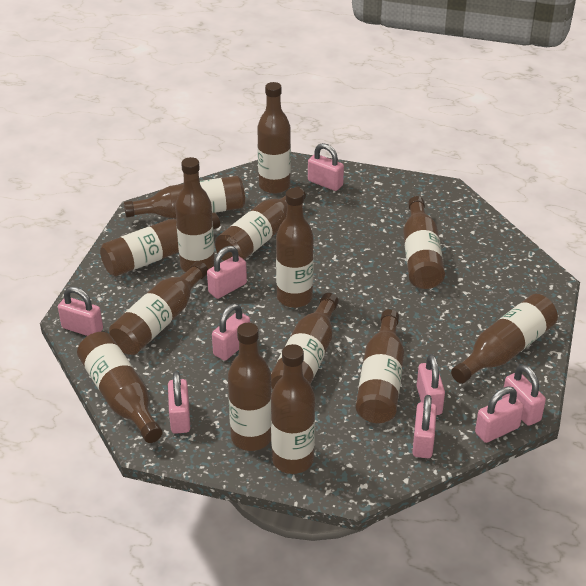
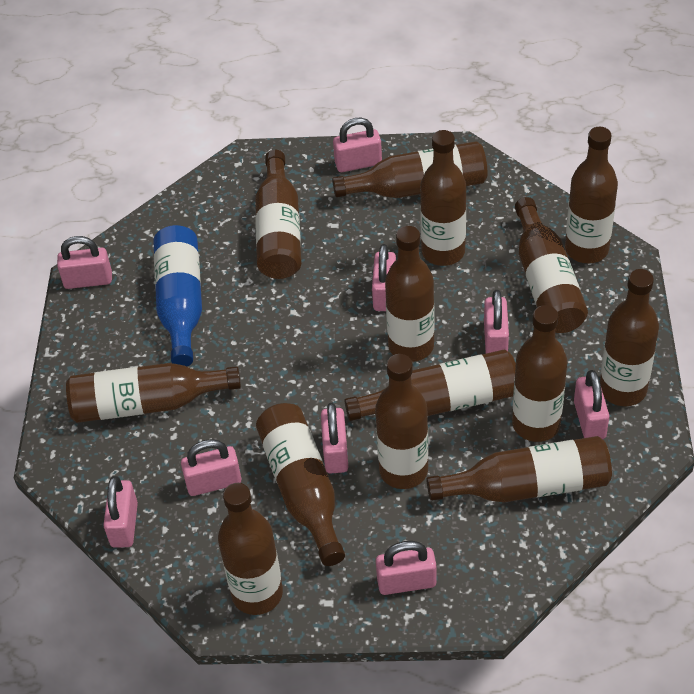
blue bottle: none = 0 -> [153,225,202,366] = 1

